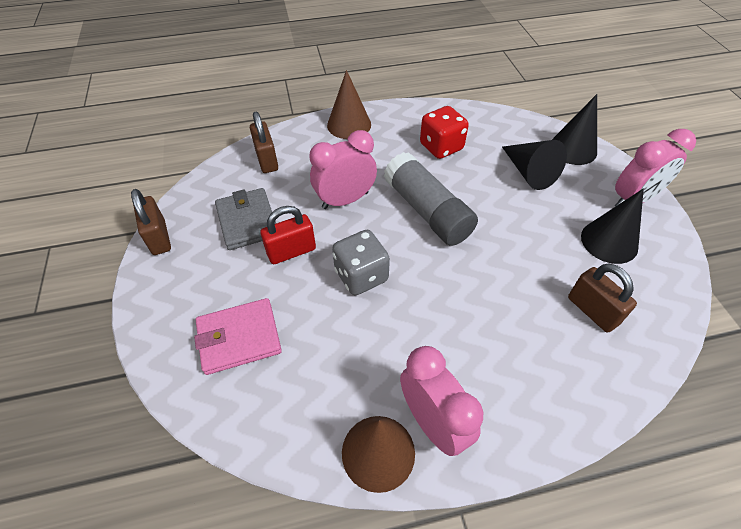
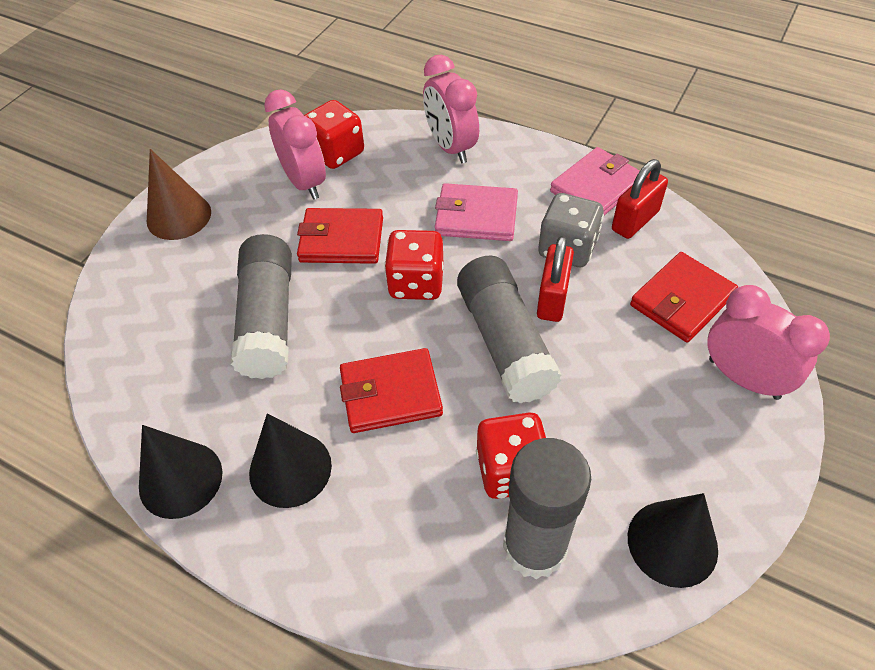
brown cone: [327,70,371,139] [342,416,415,493] = 2 -> [147,149,211,240] = 1
brown padlock: [131,189,171,255] [250,112,278,173] [568,264,637,333] = 3 -> none = 0
grey glue stick: [384,152,478,246] = 1 -> [231,234,292,379] [457,255,562,403] [503,438,591,580] = 3
grey wallet: [215,188,276,250] = 1 -> none = 0
pink wallet: [194,298,282,375] = 1 -> [435,183,518,241] [550,147,640,215] = 2
red dice: [420,106,469,159] = 1 -> [304,100,364,169] [384,230,443,300] [476,413,546,499] = 3
red padlock: [260,206,316,264] = 1 -> [537,236,574,322] [612,159,668,239] = 2
red wallet: none = 0 -> [297,208,383,264] [340,348,443,433] [630,252,738,343] = 3

